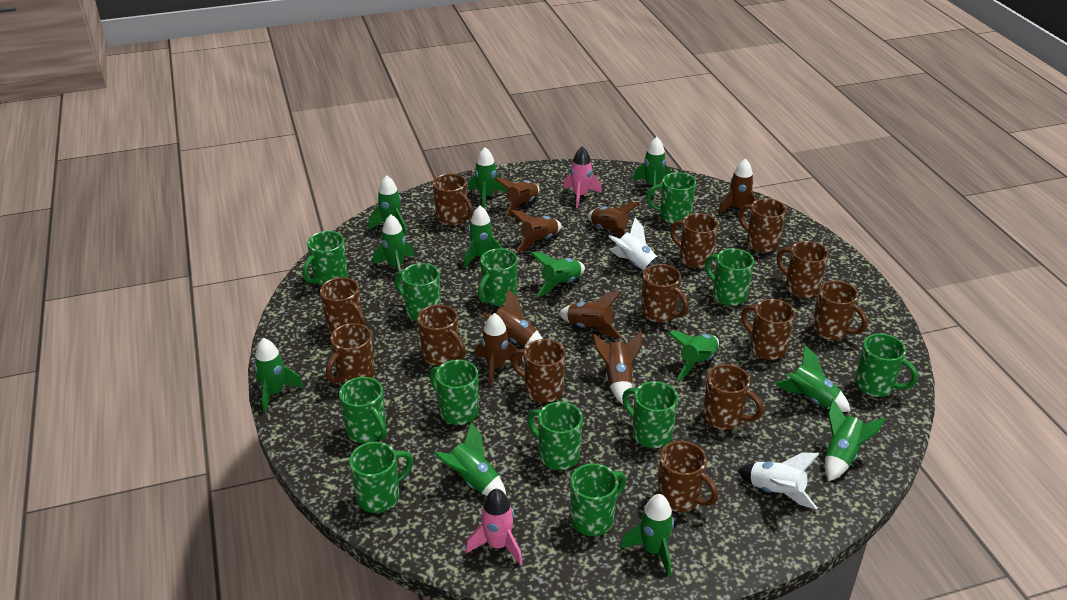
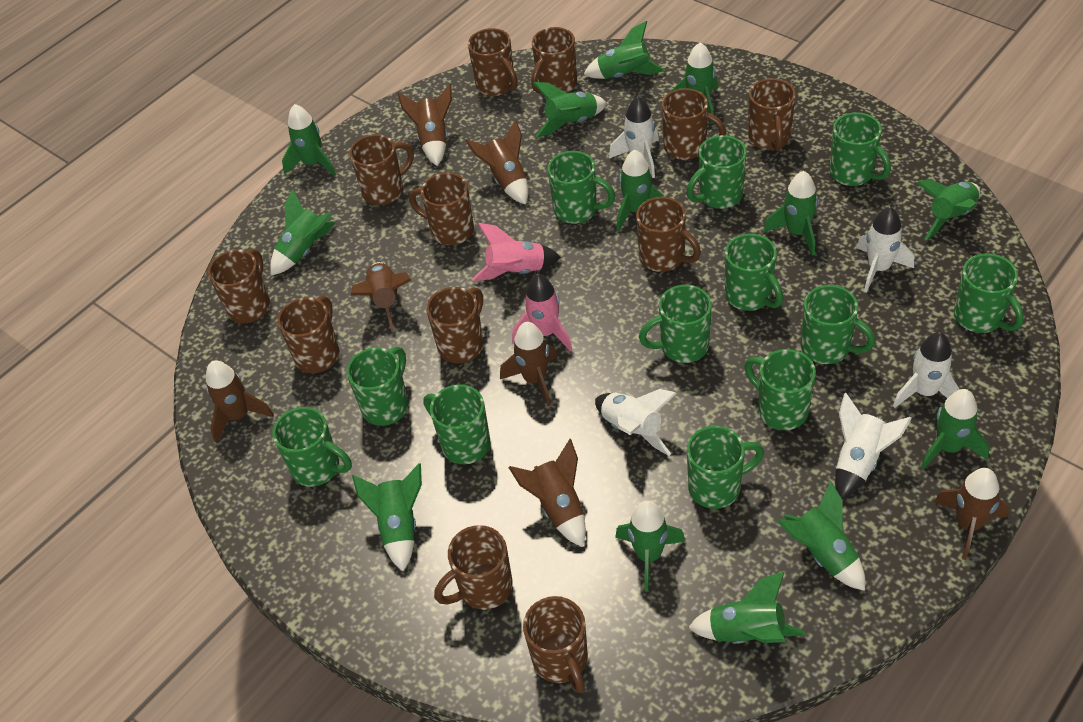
brown mug: [320,277,366,334] [326,323,375,384] [418,305,466,366] [433,174,473,226] [511,339,565,403] [641,264,689,323] [657,441,718,512] [670,213,718,268] [703,364,764,430] [739,198,787,252] [741,299,795,360] [777,241,829,298] [812,280,868,340] = 13 -> [208,248,270,323] [277,296,340,373] [349,134,414,205] [409,172,474,245] [426,287,484,364] [434,525,513,610] [468,28,518,96] [523,596,588,693] [531,27,577,93] [636,197,701,272] [662,88,726,160] [748,78,796,151] = 12
brown rocket: [475,313,523,387] [482,289,543,347] [494,178,539,217] [510,210,562,253] [559,291,622,338] [588,202,640,238] [592,332,642,404] [718,158,756,214] = 8 -> [206,360,274,443] [351,262,411,332] [397,84,452,166] [465,120,528,205] [500,322,558,406] [508,439,586,547] [934,468,1009,560] = 7
green rocket: [254,338,304,413] [368,175,407,236] [372,214,415,281] [433,422,506,496] [464,206,503,268] [469,147,507,209] [531,252,585,297] [620,494,674,577] [633,137,672,198] [668,331,719,381] [775,345,851,412] [825,399,885,481] = 12 -> [270,189,336,275] [282,104,336,176] [352,463,422,571] [533,82,607,137] [583,21,665,79] [615,501,686,592] [617,150,665,231] [671,42,718,124] [688,572,805,644] [763,171,818,256] [777,481,865,591] [917,179,980,240] [921,389,990,470] = 13
white rocket: [608,218,661,271] [737,453,819,510] = 2 -> [595,389,677,456] [609,97,659,178] [835,393,912,499] [856,207,914,292] [893,332,960,408] = 5

